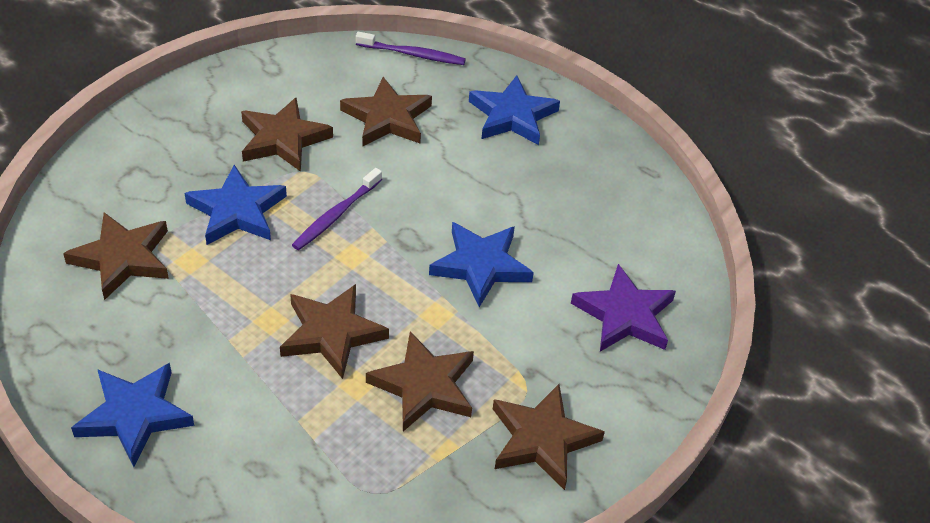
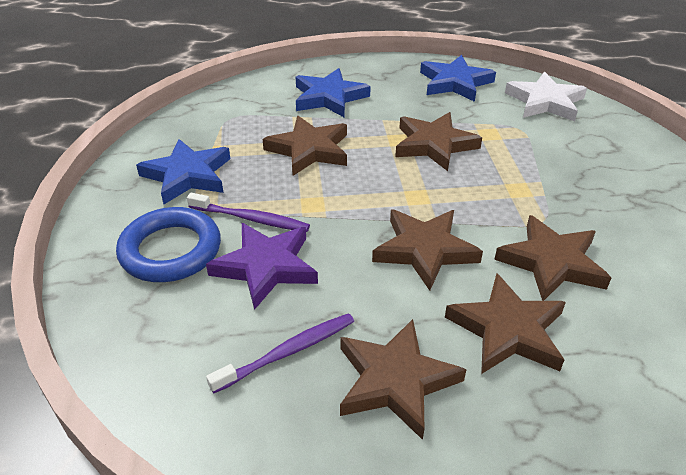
blue ring: none = 0 -> [116,207,221,282] = 1
blue star: [71,363,194,467] [184,165,287,245] [429,222,534,307] [469,75,560,145] = 4 -> [136,139,230,204] [296,68,371,117] [420,55,496,102] = 3
white star: none = 0 -> [505,72,587,121] = 1

